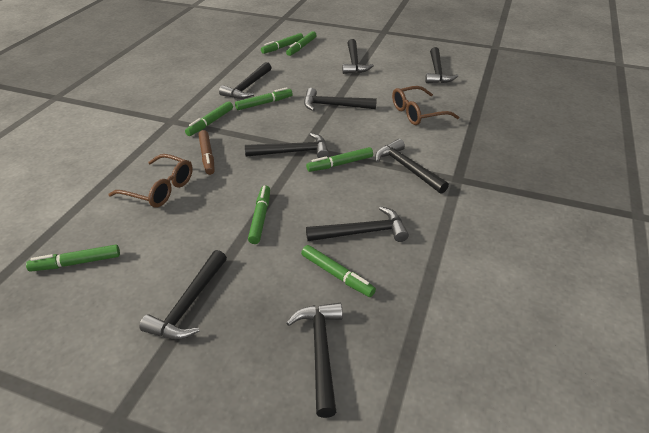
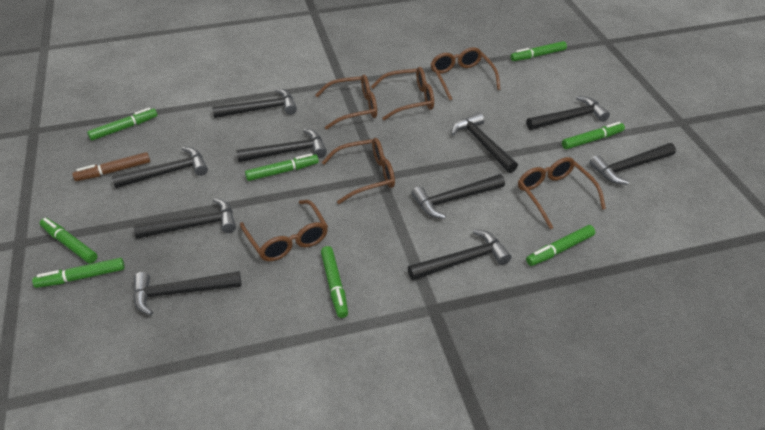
black hammer: [139,250,227,340] [219,62,272,99] [245,133,329,158] [287,303,343,418] [304,88,377,111] [306,206,409,242] [342,39,374,74] [375,139,449,194] [425,47,458,83] = 9 -> [112,147,208,188] [133,271,242,315] [134,198,236,239] [212,88,297,118] [236,129,327,162] [408,229,511,280] [411,174,505,219] [451,112,518,173] [526,96,610,130] [589,143,676,185] = 10
brown glasses: [108,154,193,208] [392,86,459,125] = 2 -> [240,200,328,261] [315,75,377,130] [322,138,395,204] [371,67,434,120] [430,47,501,100] [518,157,606,229] = 6

